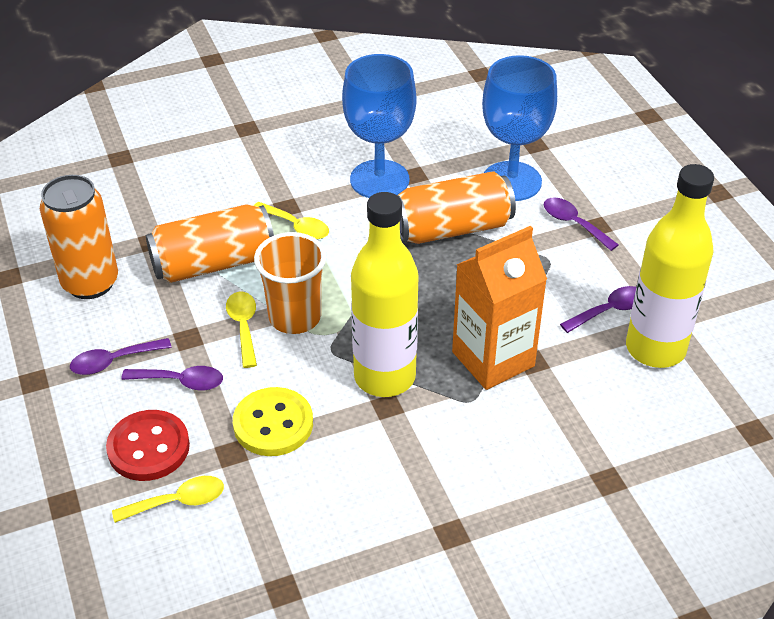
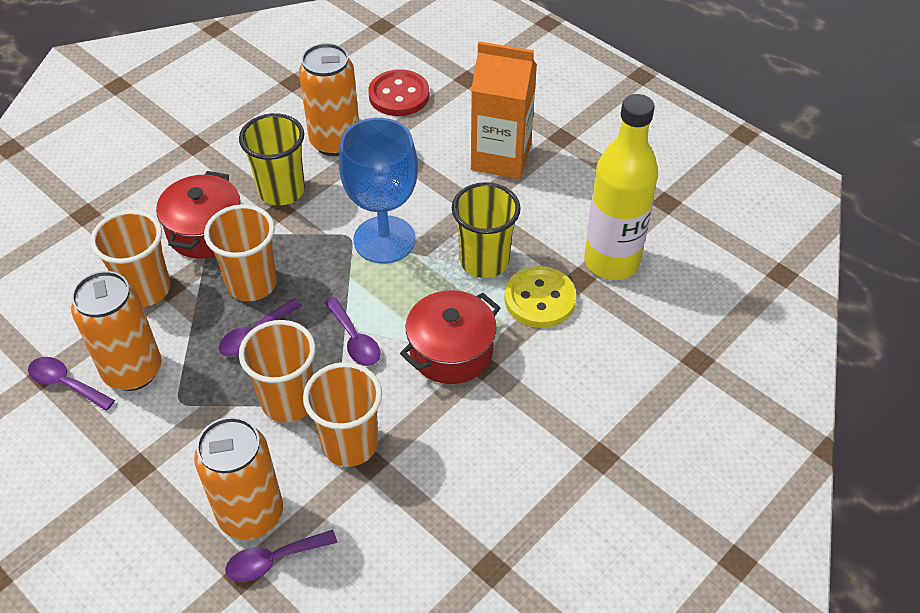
blue goblet: [342,54,416,198] [482,55,557,201] = 2 -> [339,118,418,264] = 1
orange cup: [254,232,327,334] = 1 -> [90,210,171,307] [204,204,277,301] [239,320,316,422] [303,362,382,467] = 4
red pot: none = 0 -> [156,171,240,259] [400,290,501,384] = 2
yellow bottle: [351,192,419,397] [626,164,714,368] = 2 -> [584,94,658,280] = 1
yellow cup: none = 0 -> [239,113,305,205] [452,182,521,278] = 2
yellow spoon: [112,476,224,523] [226,292,257,368] [253,202,329,239] = 3 -> none = 0

